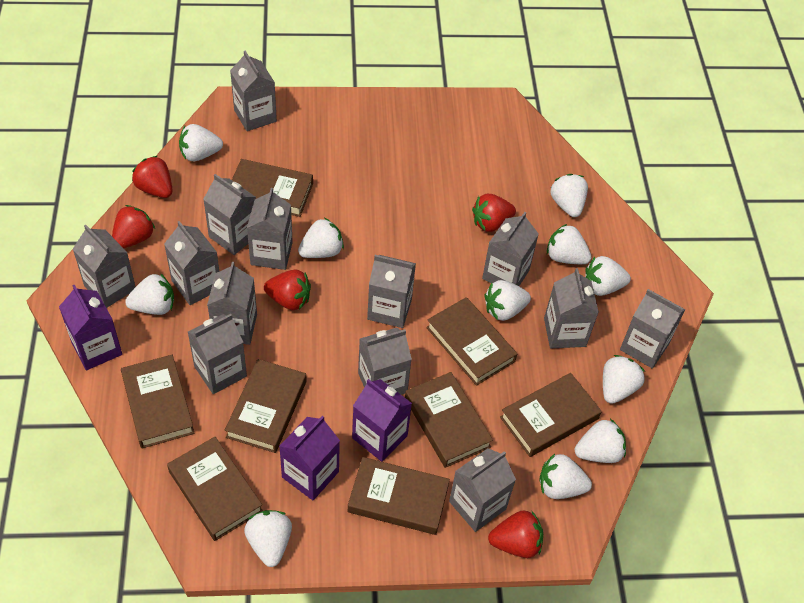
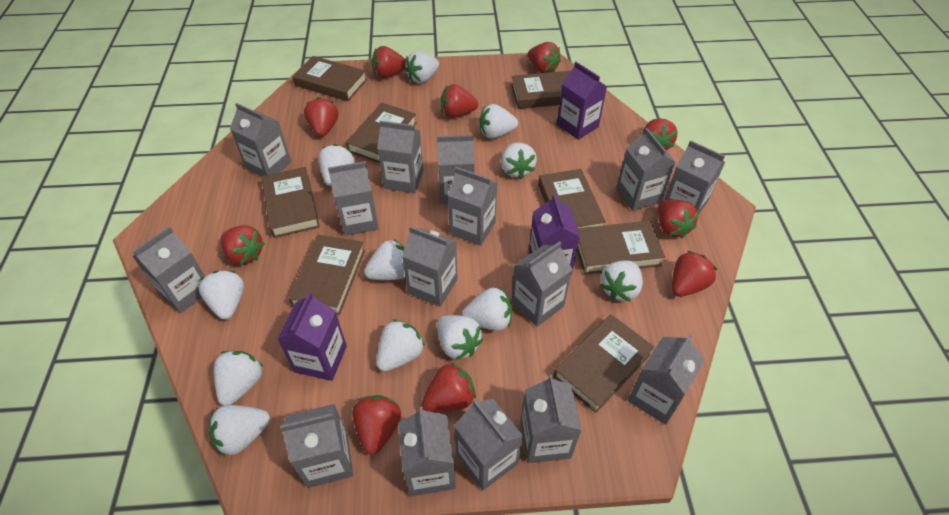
grey carton: [73,225,136,308] [164,221,219,305] [188,314,247,394] [203,174,256,255] [207,262,257,345] [230,51,277,131] [247,188,293,270] [358,328,412,395] [367,255,416,328] [449,448,516,532] [482,212,539,286] [544,268,599,348] [620,289,686,369] = 13 -> [132,226,205,313] [230,103,291,177] [280,404,353,488] [328,161,379,236] [377,121,424,193] [398,407,456,496] [402,226,458,307] [437,135,474,205] [448,167,497,246] [454,399,523,490] [511,241,573,327] [521,375,582,463] [616,128,676,211] [628,335,705,425] [665,140,725,213] = 15
red strawberry: [112,205,155,248] [132,156,173,198] [264,269,311,310] [472,194,516,232] [488,510,543,558] = 5 -> [221,225,265,265] [304,97,338,137] [352,395,401,455] [372,46,406,78] [422,362,476,413] [440,84,478,118] [528,42,561,73] [642,118,677,150] [658,200,699,239] [672,251,717,297] = 10
white strawberry: [125,273,174,315] [179,124,223,161] [244,510,292,567] [298,218,344,258] [484,280,531,321] [539,454,592,499] [547,224,591,264] [550,174,588,217] [575,419,626,463] [585,256,631,296] [603,355,645,404] = 11 -> [198,271,244,319] [209,405,270,457] [214,351,263,406] [318,144,355,186] [364,239,405,280] [376,320,425,371] [405,51,439,83] [437,315,483,360] [462,287,512,331] [480,104,518,139] [501,143,537,179] [600,261,643,302] = 12

